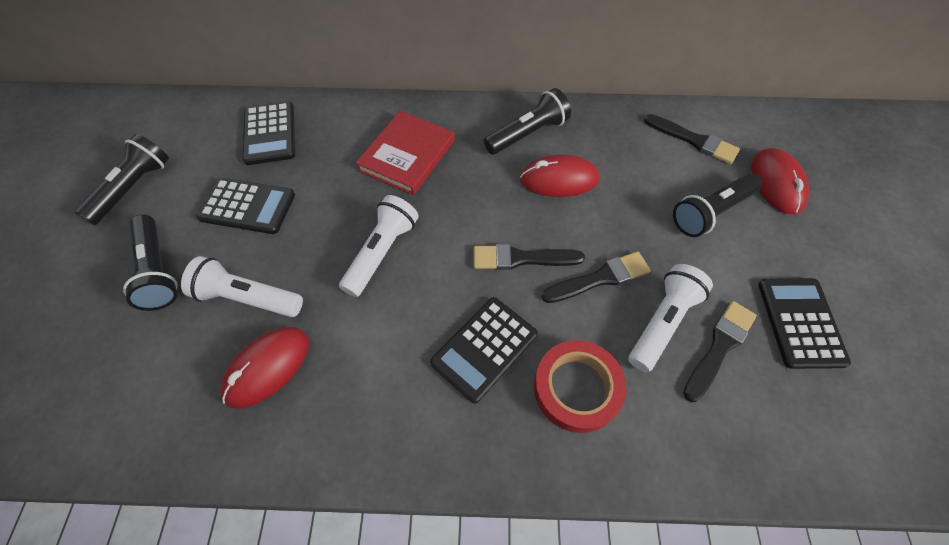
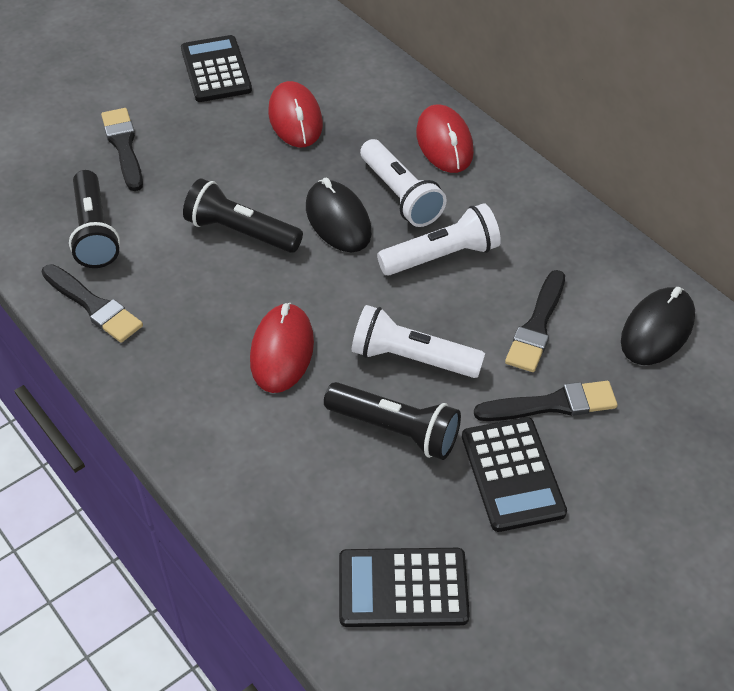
black calculator: [196,178,295,234] [243,101,295,165] [430,297,538,404] [758,278,851,369] = 4 -> [181,35,252,102] [339,548,470,627] [462,417,567,532] = 3
black flashlight: [74,134,169,225] [123,214,178,311] [484,88,571,155] [673,173,762,237] = 4 -> [69,170,120,268] [183,178,303,253] [324,382,461,460] = 3
black mouse: none = 0 -> [306,178,372,252] [621,287,695,365] = 2
red book: [356,111,455,195] = 1 -> none = 0
red tape: [534,340,626,433] = 1 -> none = 0

